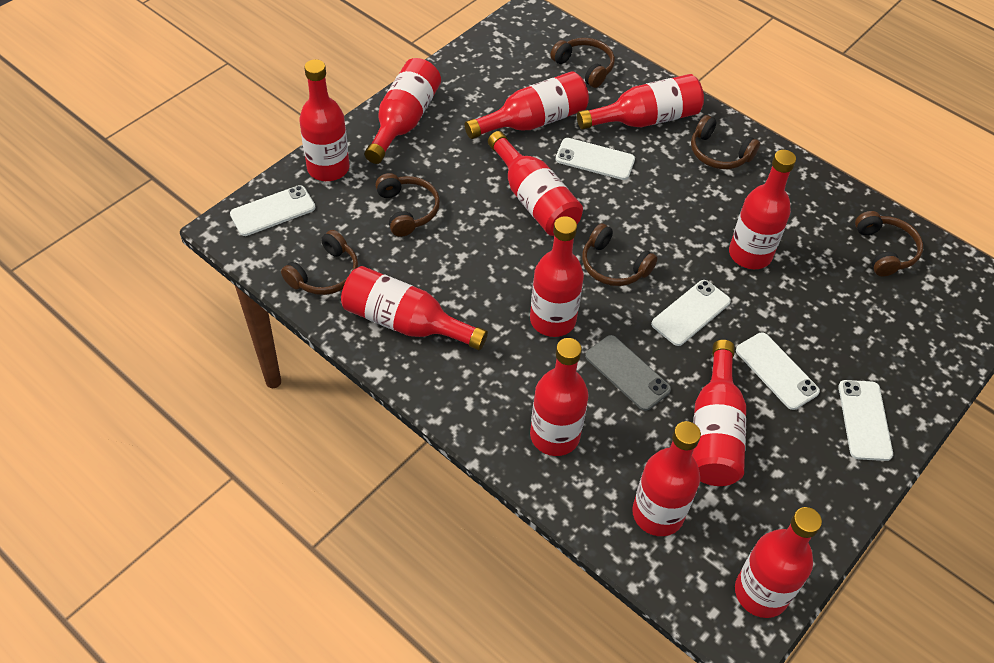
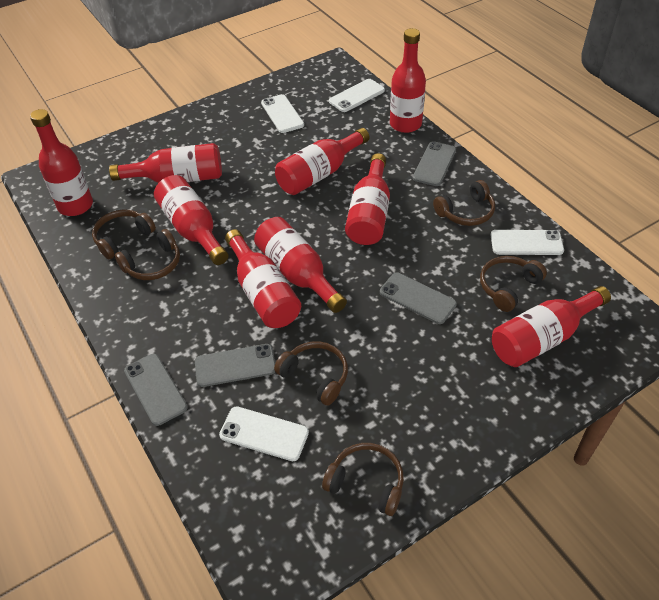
grey phone: [585,335,671,411] = 1 -> [124,354,188,426] [195,344,275,387] [380,272,457,324] [413,141,456,186] = 4
red bottle: [299,59,349,181] [341,266,488,350] [364,58,441,164] [465,71,589,139] [488,131,583,236] [530,216,584,337] [530,338,589,456] [577,74,704,129] [632,421,701,536] [692,340,746,486] [729,150,796,269] [735,507,822,618] = 12 -> [30,109,93,216] [109,143,222,183] [154,175,229,265] [225,229,301,328] [254,217,347,313] [275,128,370,195] [345,153,390,245] [390,28,426,133] [492,286,611,367] = 9
white phone: [230,185,316,236] [555,138,635,180] [651,280,731,346] [736,332,820,410] [839,380,893,461] = 5 -> [219,406,309,461] [261,94,304,133] [329,79,385,112] [491,230,564,255] = 4

